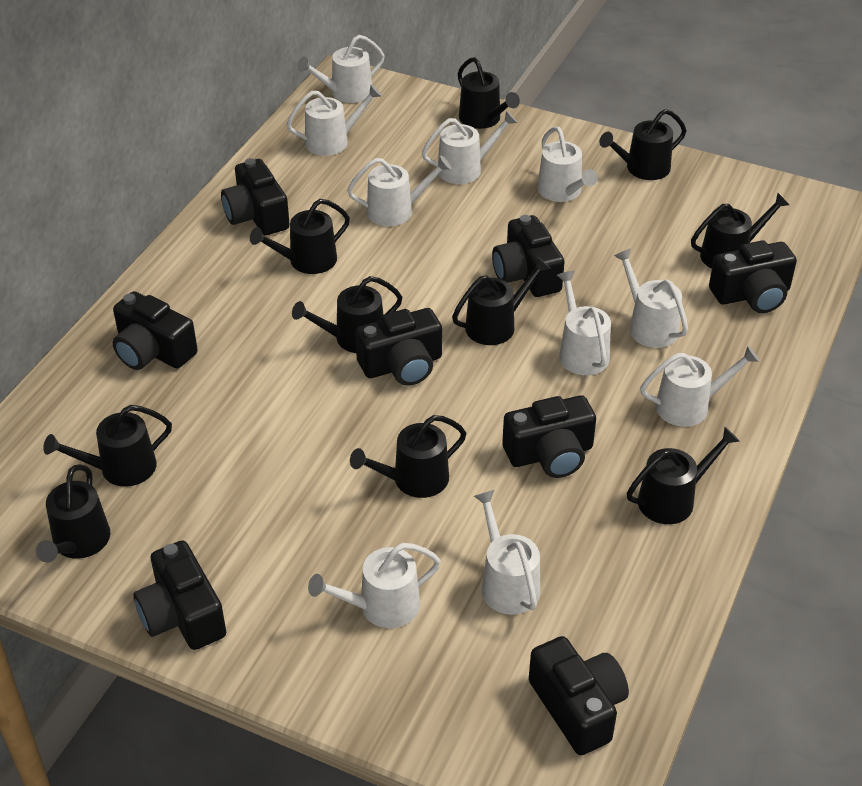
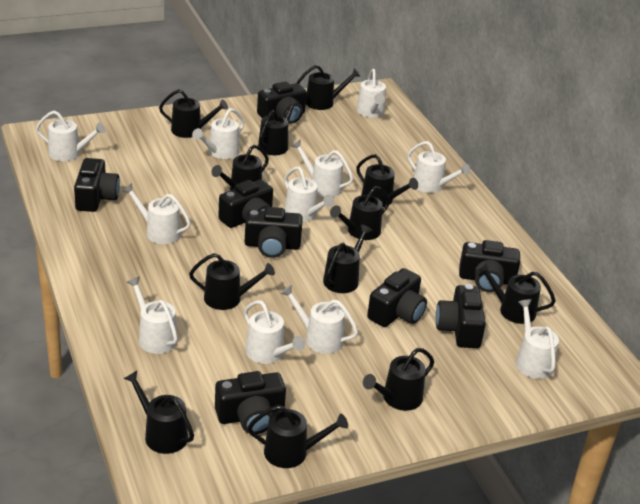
black watering can: [36,464,110,562] [43,405,172,487] [250,199,350,274] [292,276,402,353] [350,415,466,498] [452,257,551,345] [458,57,520,129] [599,109,686,180] [627,427,740,524] [691,193,789,269] = 10 -> [124,371,194,454] [159,89,228,138] [189,253,275,310] [211,145,269,190] [248,405,348,468] [258,98,299,155] [297,65,360,110] [323,224,372,293] [330,186,390,240] [356,154,418,207] [363,348,434,411] [476,261,556,324] = 12
white watering can: [287,84,382,156] [297,35,385,103] [308,543,441,628] [347,156,451,226] [422,111,518,184] [474,490,540,615] [537,127,598,202] [557,271,611,375] [614,248,688,348] [640,346,760,427] = 10 -> [36,111,105,161] [123,183,191,244] [127,277,178,354] [192,108,244,159] [244,300,305,364] [280,285,358,354] [284,167,334,221] [291,140,353,197] [356,69,386,118] [408,141,471,193] [516,299,559,379] = 11

